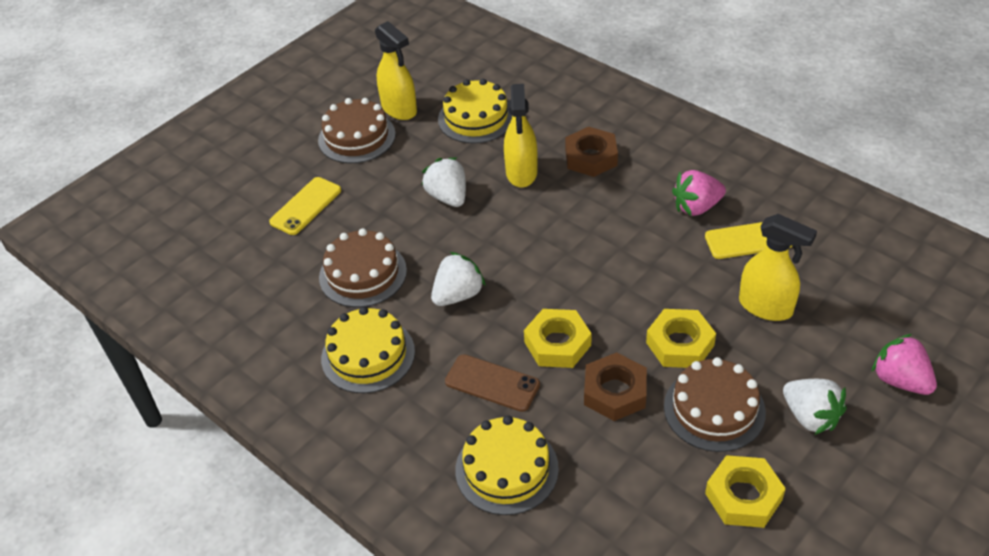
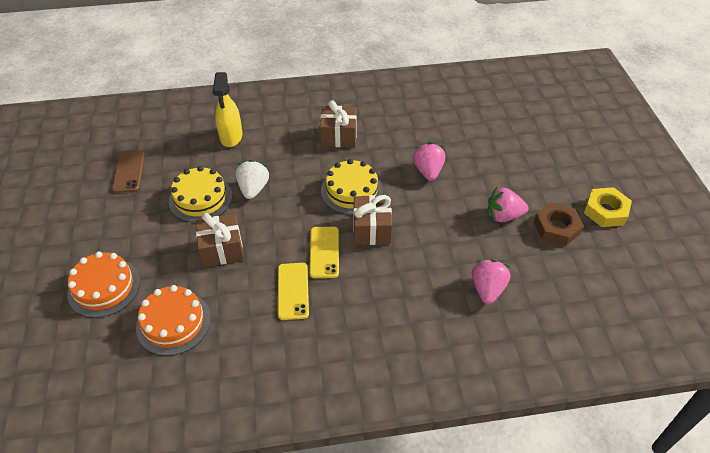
brown cake: [318,98,396,163] [319,228,407,307] [664,357,766,452] = 3 -> none = 0
brown gift: none = 0 -> [196,213,244,267] [320,100,357,148] [353,195,392,245] = 3
brown nut: [565,126,618,177] [584,352,647,421] = 2 -> [534,202,584,246] = 1
orange cake: none = 0 -> [68,252,140,318] [136,285,211,356] = 2
pink strawberry: [672,170,726,216] [872,334,937,395] = 2 -> [413,142,445,181] [472,259,510,304] [488,187,529,222] = 3
white strawberry: [422,157,466,207] [431,252,486,306] [783,379,847,435] = 3 -> [236,160,269,199] = 1
yellow cake: [321,307,415,393] [438,79,512,144] [455,415,559,515] = 3 -> [169,166,232,223] [321,159,383,215] = 2
yellow nut: [524,309,592,368] [646,309,716,368] [705,455,786,528] = 3 -> [584,187,632,227] = 1
yellow spray bottle: [375,21,417,120] [504,84,537,188] [739,214,817,321] = 3 -> [213,72,242,147] = 1

